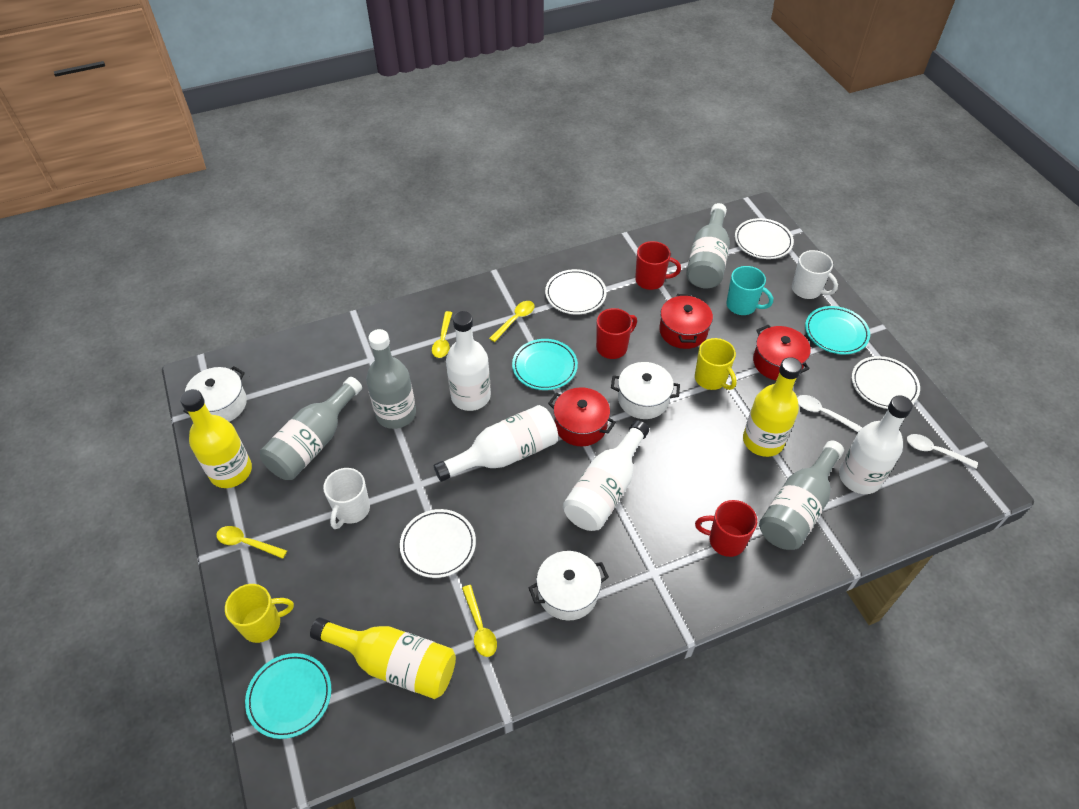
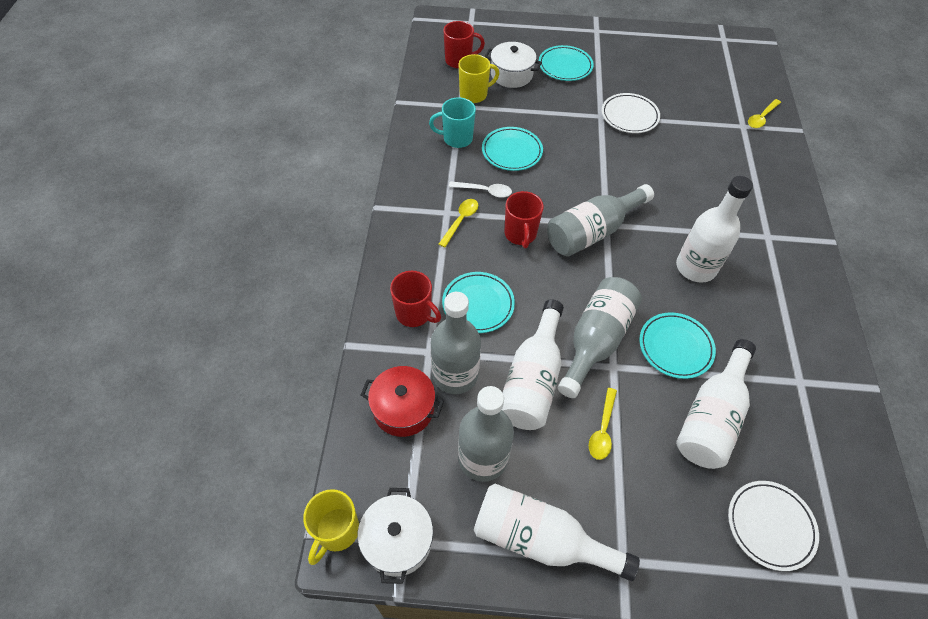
red pot: [548,387,616,446] [659,294,713,349] [753,325,811,380] = 3 -> [361,366,444,437] = 1
turquoise plate: [245,653,331,739] [512,339,578,390] [805,306,870,354] = 3 -> [442,272,515,333] [482,127,543,171] [539,45,594,81] [639,312,716,379] = 4
white mug: [323,468,370,529] [792,250,838,299] = 2 -> none = 0
white plate: [400,509,476,578] [545,269,607,315] [735,218,794,259] [852,356,920,409] = 4 -> [601,93,660,133] [728,481,819,571] = 2
white pot: [183,366,247,422] [528,551,609,621] [611,362,680,419] = 3 -> [357,488,433,584] [485,42,542,88] = 2
white spoon: [797,395,862,432] [907,434,978,468] = 2 -> [449,181,512,198] = 1
yellow bottle: [180,389,252,488] [310,617,456,699] [743,357,802,457] = 3 -> none = 0
yellow spoon: [216,526,287,559] [432,311,452,358] [462,585,497,657] [489,301,535,342] = 4 -> [439,199,478,247] [589,388,617,460] [748,99,781,128] = 3

